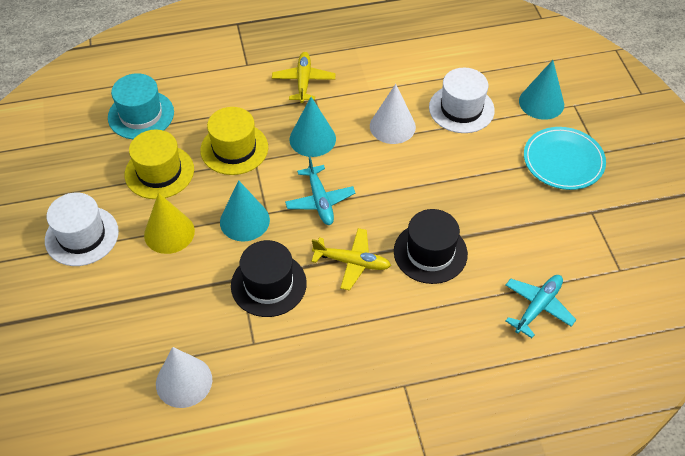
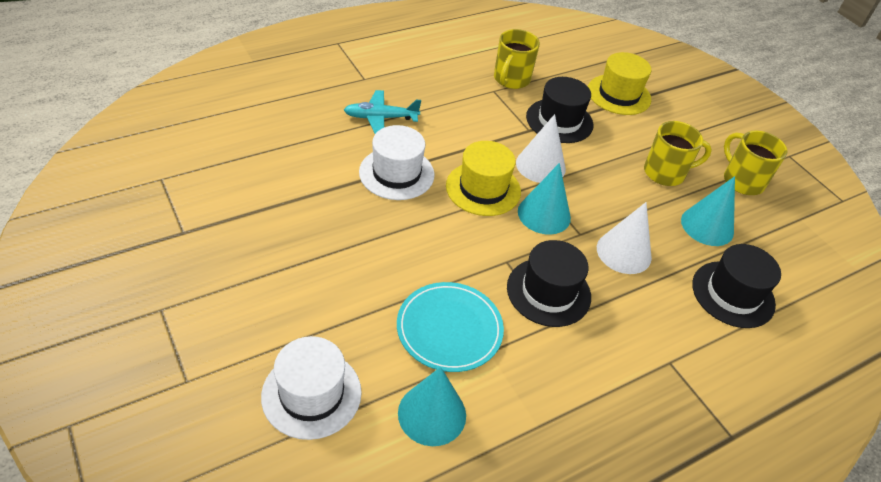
black hat: [231,240,307,317] [394,209,468,284] = 2 -> [507,240,591,327] [526,77,593,143] [692,244,781,328] = 3
turquoise hat: [108,73,174,139] = 1 -> none = 0
turquoise plane: [285,156,355,225] [505,275,576,338] = 2 -> [344,90,421,134] = 1
yellow cone: [144,193,195,254] = 1 -> none = 0
yellow mug: none = 0 -> [494,29,540,89] [644,121,712,186] [724,130,788,195] = 3
yellow plane: [272,52,335,103] [311,228,391,291] = 2 -> none = 0

